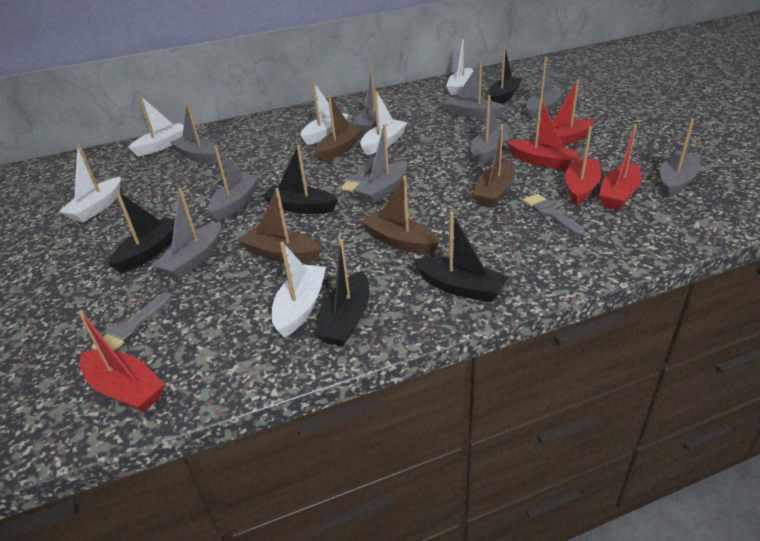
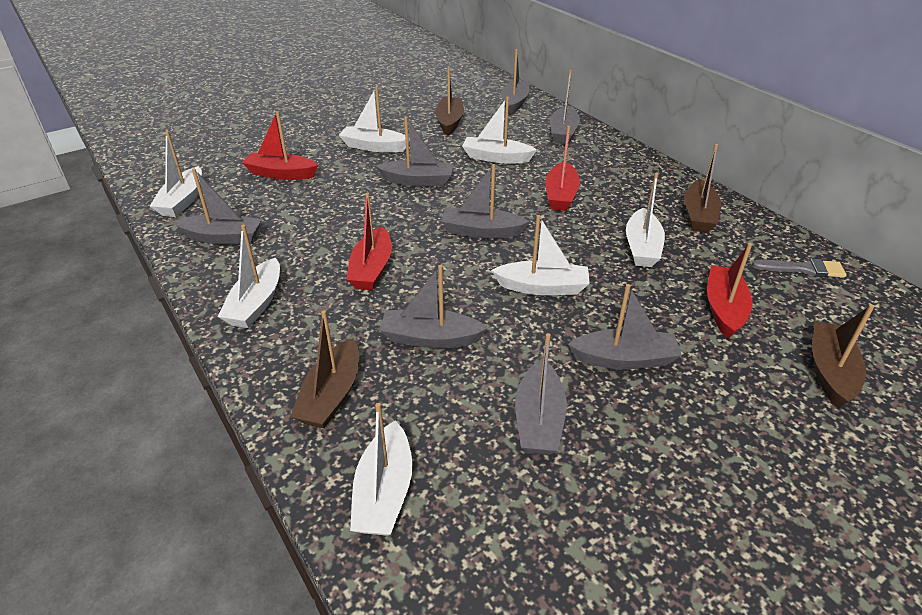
black boat: [108,191,175,273] [263,145,338,214] [314,239,370,346] [413,212,509,302] [489,46,522,104] = 5 -> none = 0
grey boat: [153,188,221,279] [170,102,218,164] [208,145,260,221] [352,68,388,134] [353,124,407,204] [444,60,505,118] [471,95,511,165] [526,56,565,119] [660,119,701,198] = 9 -> [173,169,262,245] [376,116,454,186] [380,265,488,348] [441,164,530,239] [501,49,529,115] [515,333,567,455] [550,70,580,144] [568,284,682,369] = 8
grey brush: [92,292,172,351] [341,157,375,192] [523,194,585,235] = 3 -> [752,259,846,277] = 1
red boat: [78,310,165,412] [507,98,580,170] [533,79,595,145] [565,126,601,205] [599,124,642,210] = 5 -> [242,111,318,180] [346,192,392,290] [545,126,580,211] [707,243,752,339] = 4
white boat: [59,144,121,222] [128,95,184,156] [272,242,326,338] [301,82,349,145] [360,89,407,155] [446,36,474,95] = 6 -> [150,131,202,217] [217,225,280,328] [339,87,410,152] [350,403,412,536] [462,97,537,163] [491,215,590,295] [626,173,665,267] = 7

